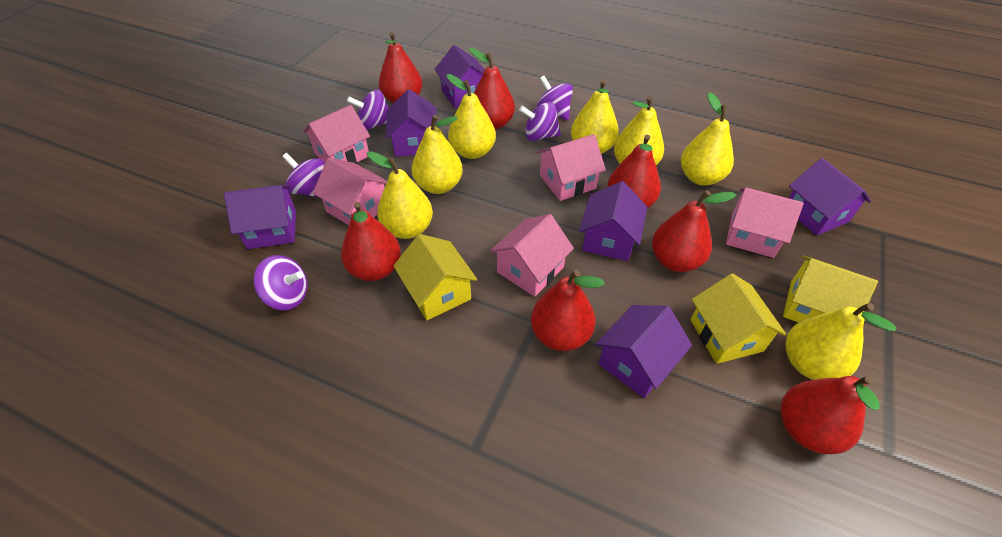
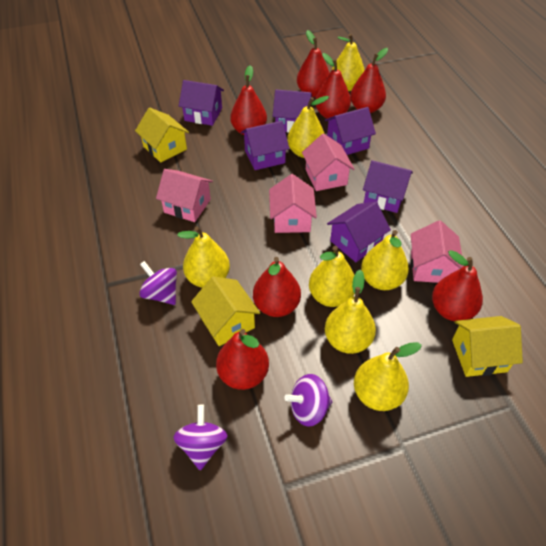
pink house: [303,105,370,164] [313,158,387,225] [490,214,574,297] [536,134,606,201] [726,187,803,258] = 5 -> [156,169,213,222] [269,174,317,233] [302,133,355,191] [411,220,464,283] = 4
purple spinning top: [254,255,307,310] [282,153,325,198] [347,89,389,130] [519,102,561,141] [537,76,573,120] = 5 -> [139,261,177,305] [173,404,228,470] [284,374,332,427] = 3

